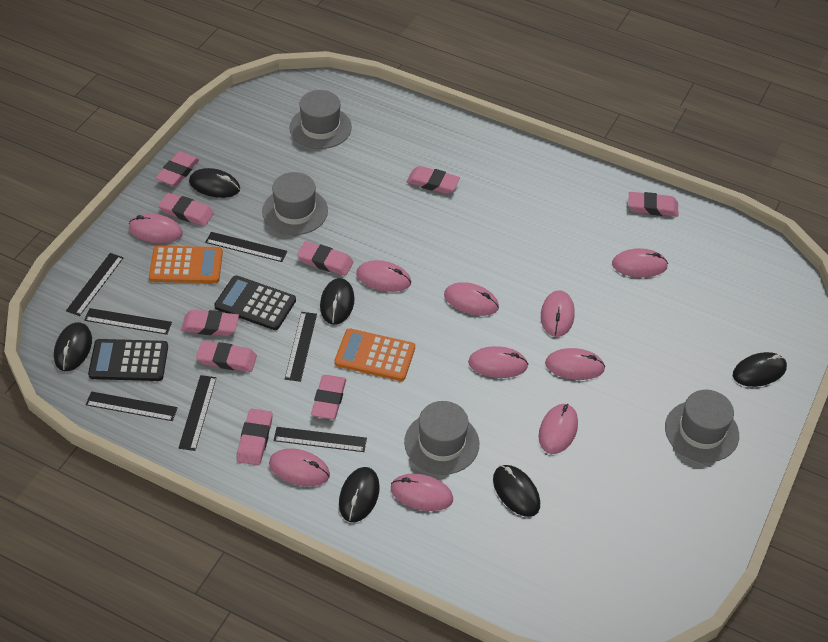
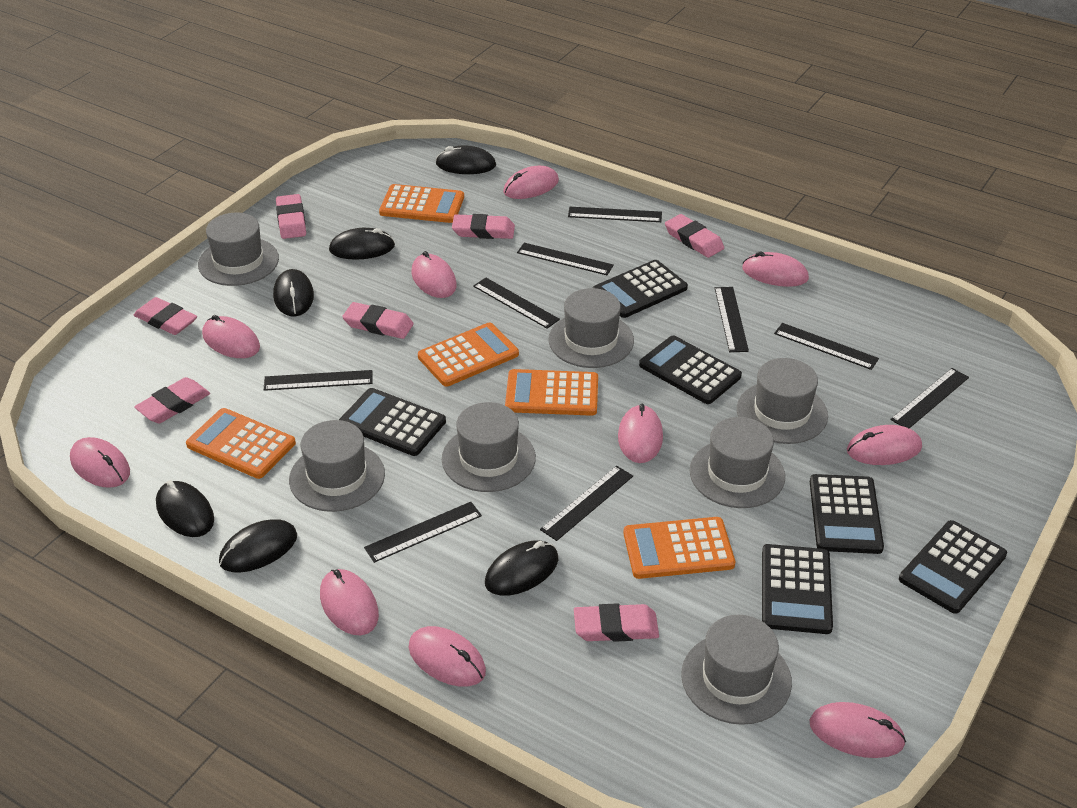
black calculator: [88,339,168,381] [214,275,296,330] = 2 -> [339,388,446,456] [593,260,688,318] [639,335,742,404] [762,544,833,634] [810,474,884,554] [899,520,1007,614] = 6
black ruler: [66,253,123,316] [84,308,172,335] [86,391,178,421] [179,375,216,451] [205,232,287,262] [274,427,367,452] [285,312,317,382] = 7 -> [263,370,373,391] [364,502,482,563] [473,278,560,329] [517,243,614,275] [540,466,633,541] [568,207,662,222] [715,287,749,352] [774,323,879,370] [890,368,969,428] = 9
grey hat: [262,172,328,235] [290,90,352,149] [404,401,479,475] [665,390,739,462] = 4 -> [198,213,279,286] [289,420,385,512] [442,402,536,492] [549,288,634,368] [681,615,792,725] [690,417,785,508] [737,358,828,444] = 7
orange calculator: [149,246,223,283] [334,328,415,381] = 2 -> [186,408,296,479] [379,184,464,223] [418,323,519,387] [505,369,598,416] [623,517,735,579] = 5
pink eraser: [155,151,200,186] [158,193,214,226] [181,310,239,336] [196,341,257,372] [236,408,273,465] [297,241,354,276] [311,375,346,419] [407,166,460,194] [628,192,678,217] = 9 -> [134,297,197,335] [134,377,210,423] [276,194,306,239] [342,302,414,339] [452,214,515,239] [574,603,659,642] [665,214,724,258] = 7

